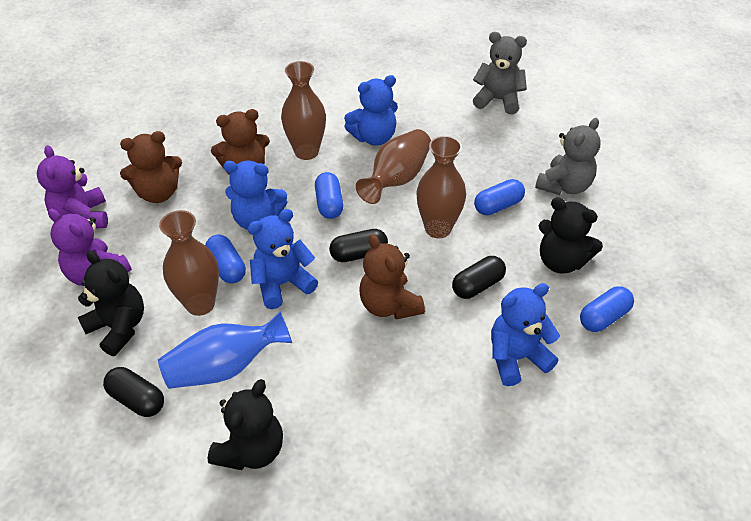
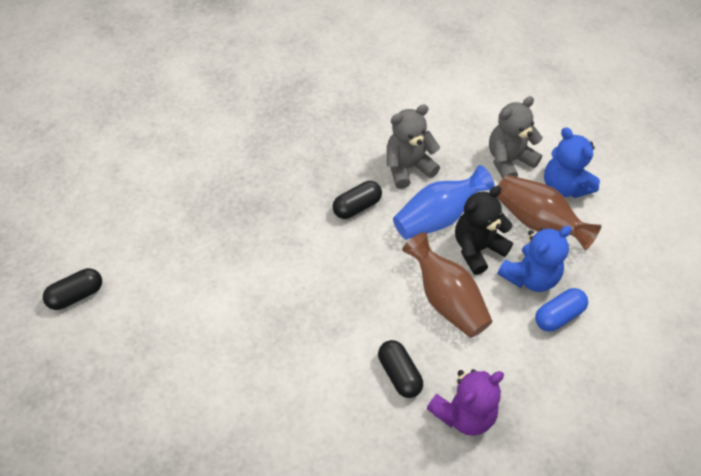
black teddy bear: [78,250,144,356] [208,379,283,470] [539,197,603,273] = 3 -> [455,186,513,275] = 1
blue capsule: [205,235,246,283] [315,172,343,219] [474,179,525,215] [580,286,634,332] = 4 -> [535,288,588,332] = 1
blue teddy bear: [223,161,287,230] [248,209,318,309] [344,75,398,146] [491,283,560,386] = 4 -> [497,226,572,292] [544,127,600,198] = 2
brown teddy bear: [120,131,182,203] [211,109,270,175] [359,234,425,319] = 3 -> none = 0
brown vase: [159,210,219,316] [281,61,326,160] [356,129,431,204] [416,136,466,238] = 4 -> [402,232,492,338] [497,175,601,250] = 2
purple teddy bear: [37,145,108,229] [48,209,132,286] = 2 -> [426,369,504,436] = 1

